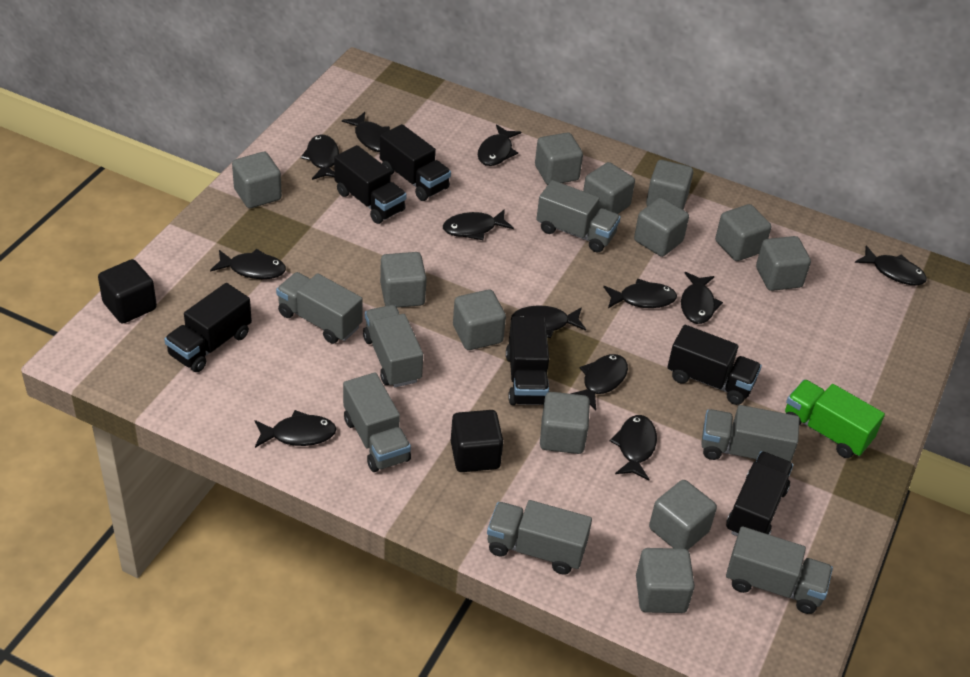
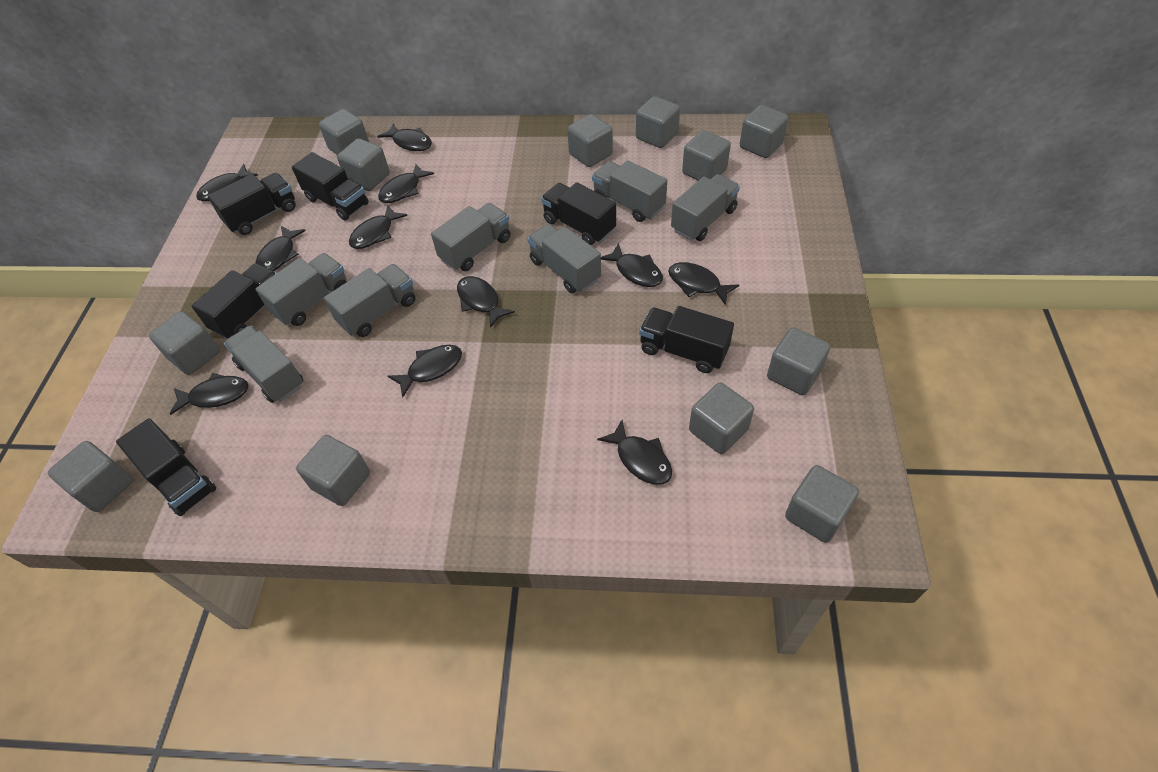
black cube: [98,259,157,323] [451,410,503,472] = 2 -> none = 0
black fish: [210,249,286,279] [254,410,337,448] [301,134,339,180] [342,112,390,152] [443,209,514,240] [478,124,521,166] [511,305,586,338] [571,354,628,411] [603,278,677,308] [610,415,657,480] [681,272,723,324] [855,245,927,286] = 12 -> [170,373,248,415] [196,164,258,201] [256,226,306,271] [349,205,407,249] [377,123,432,151] [378,164,434,203] [388,345,462,398] [457,276,515,328] [597,420,672,485] [601,243,663,287] [668,262,739,305] = 11
green truck: [785,380,885,458] = 1 -> none = 0

